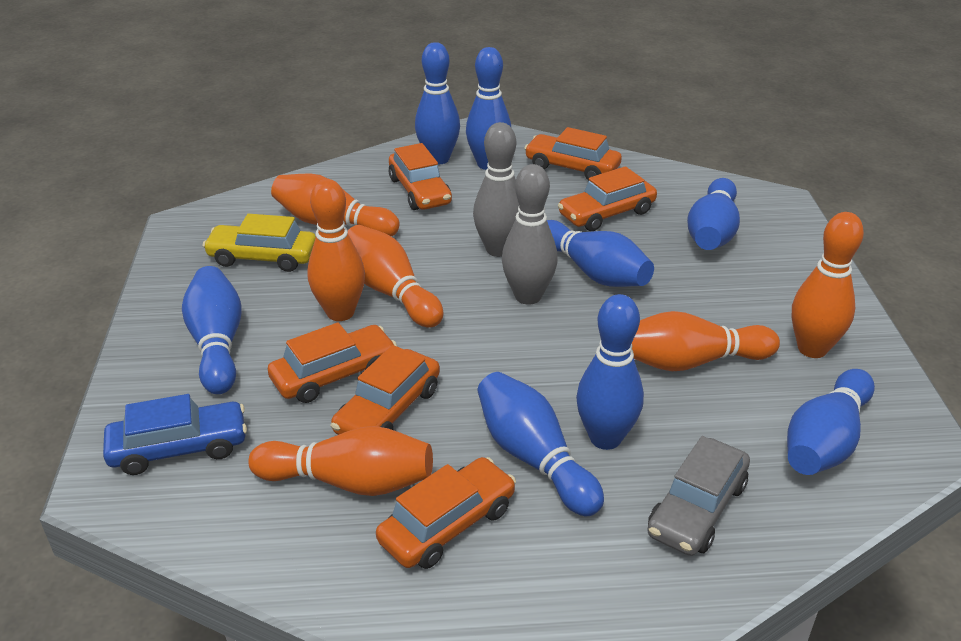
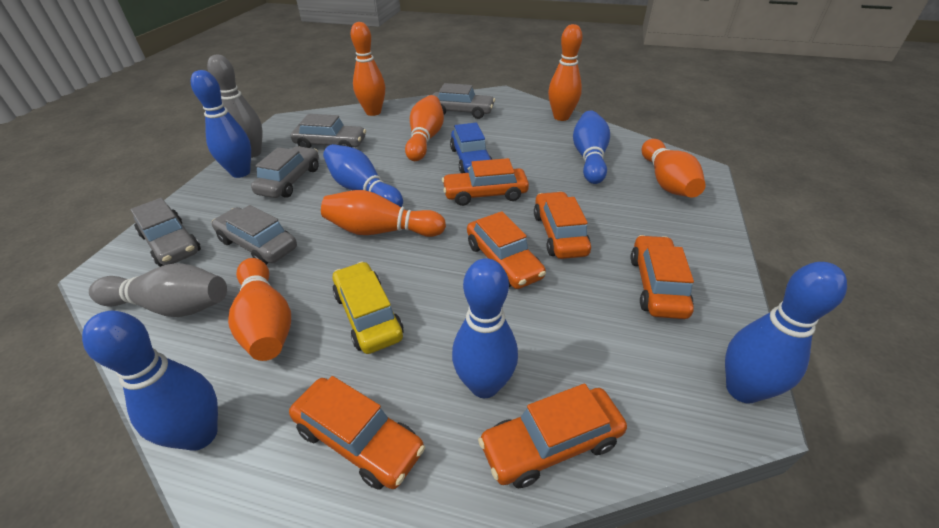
blue bowling pin: [182,266,242,394] [415,42,460,165] [466,47,511,170] [477,372,604,516] [547,220,654,287] [576,294,644,450] [687,178,740,250] [787,369,875,475] = 8 -> [82,311,218,451] [191,70,251,178] [323,144,403,207] [452,258,518,398] [573,111,610,184] [725,262,847,404] = 6
grey car: [647,436,750,556] = 1 -> [130,198,201,267] [212,205,297,265] [251,146,319,198] [291,114,366,148] [433,83,495,119] = 5

